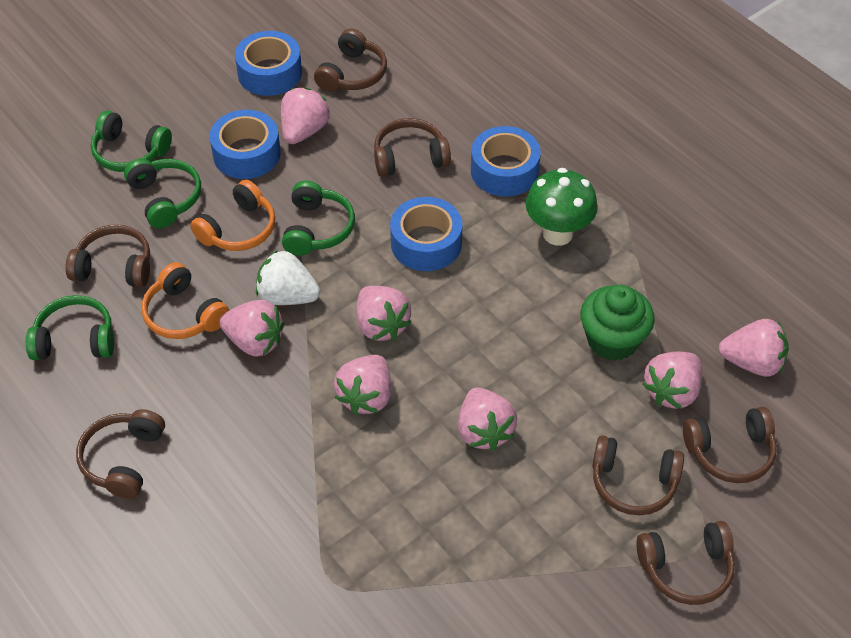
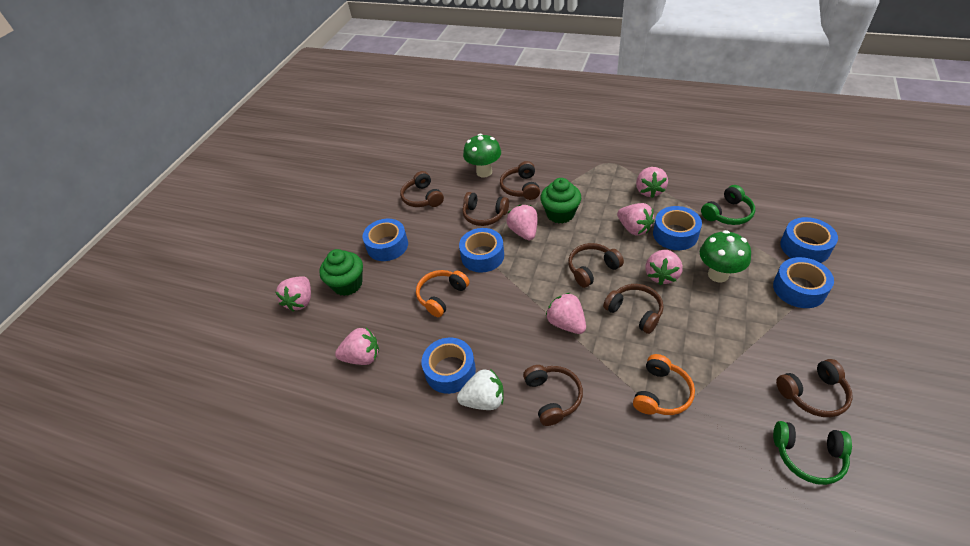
blue tape: [209,110,281,179] [235,31,302,96] [390,197,462,271] [471,126,541,197] = 4 -> [363,219,408,261] [421,338,476,394] [459,228,504,273] [653,206,702,250] [773,257,834,308] [780,217,838,263] = 6
green cupcake: [580,285,655,361] = 1 -> [319,249,363,296] [540,178,581,224] = 2
green headphones: [26,295,114,360] [91,110,172,172] [124,158,201,228] [282,180,355,256] = 4 -> [701,185,755,225] [773,421,852,485] = 2
green mushroom: [525,168,598,246] = 1 -> [463,134,501,178] [700,230,751,283] = 2

